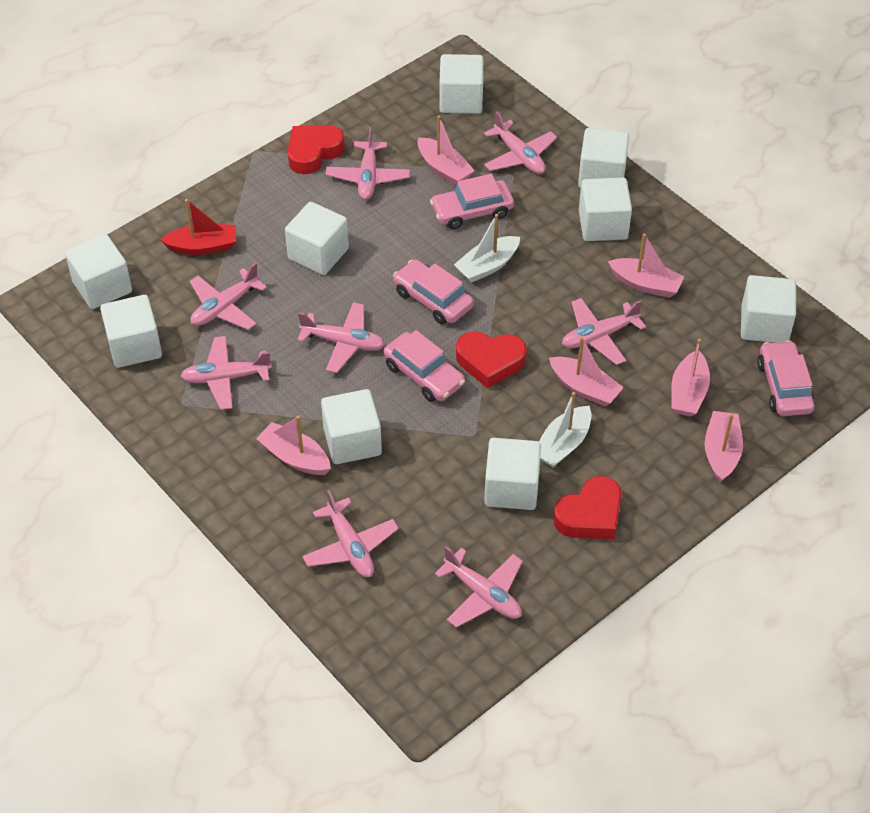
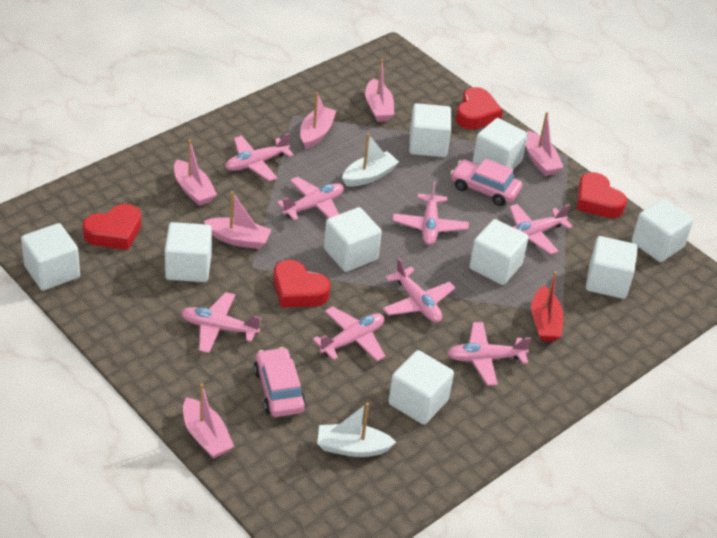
pink car: [383,330,465,402] [393,259,474,325] [430,174,514,229] [757,340,815,416] = 4 -> [254,347,306,417] [450,158,522,206] = 2
red heart: [288,125,345,174] [456,332,527,388] [553,476,622,539] = 3 -> [83,204,141,250] [273,260,330,308] [456,87,503,129] [577,172,627,218] = 4

